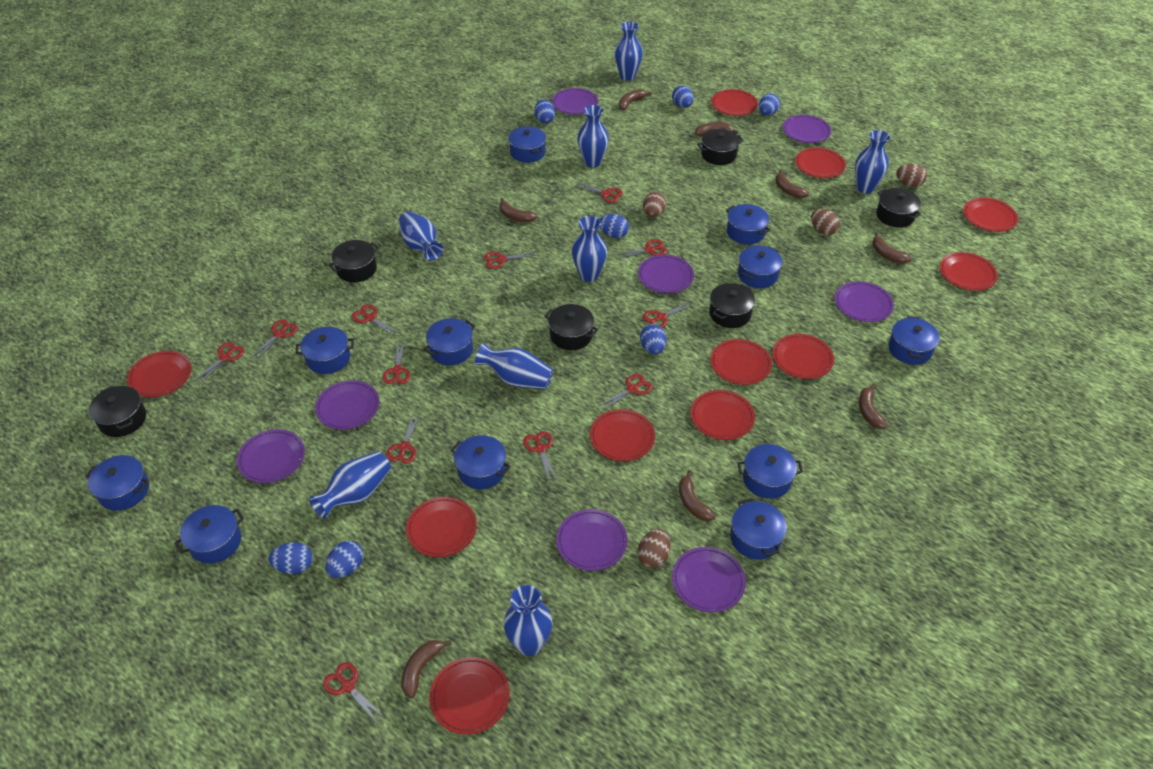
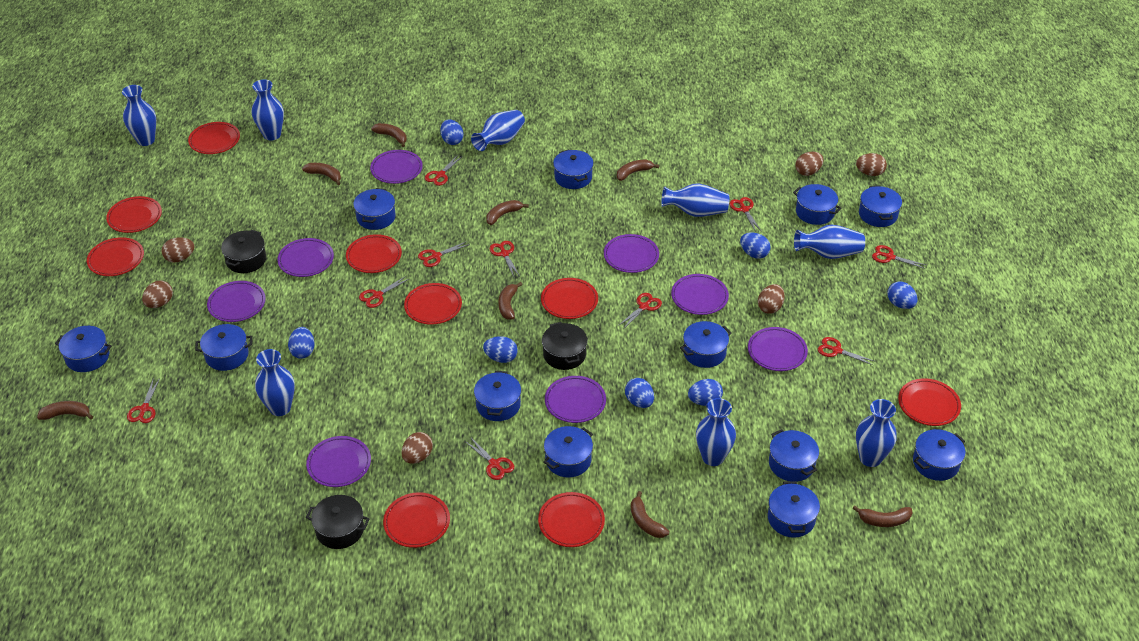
black pot: [89,386,146,437] [328,240,379,282] [544,304,598,350] [697,129,744,165] [709,283,755,328] [876,188,921,228] = 6 -> [221,230,266,273] [306,495,370,549] [542,322,588,370] = 3
blue pot: [85,455,149,511] [175,505,244,564] [296,327,354,374] [424,318,475,365] [451,435,511,489] [508,126,546,163] [726,204,770,245] [730,498,787,560] [738,246,782,288] [738,444,803,499] [888,316,940,365] = 11 -> [55,326,112,372] [195,324,252,371] [353,188,396,230] [474,371,521,421] [543,426,593,477] [553,149,593,189] [680,321,731,368] [768,481,820,538] [769,429,819,482] [793,184,841,225] [859,185,902,227] [913,429,965,481] = 12
brown egg: [638,529,670,568] [643,192,666,218] [811,209,840,235] [896,164,927,187] = 4 -> [142,281,173,308] [162,237,194,263] [402,432,433,464] [758,284,785,314] [795,152,824,176] [856,153,887,176] = 6
red plate: [127,351,191,398] [406,497,477,557] [430,657,510,735] [590,409,655,461] [691,390,755,440] [711,89,758,116] [711,339,772,385] [773,334,834,379] [795,148,846,178] [939,252,998,291] [963,198,1018,232] = 11 -> [87,237,144,276] [106,196,162,233] [188,122,240,154] [346,234,402,273] [383,492,450,548] [404,283,462,325] [538,492,605,547] [541,278,598,319] [898,378,961,426] = 9
red scissors: [193,342,244,385] [251,320,298,361] [323,663,384,722] [352,304,400,337] [383,341,410,384] [386,414,420,464] [484,251,536,269] [523,431,557,483] [576,182,623,203] [598,374,652,410] [614,239,667,259] [643,301,695,328] = 12 -> [127,378,160,423] [359,276,409,308] [418,241,470,267] [425,155,463,186] [465,437,514,480] [490,241,520,277] [618,293,662,328] [730,197,761,232] [818,337,876,365] [872,245,926,269] = 10

